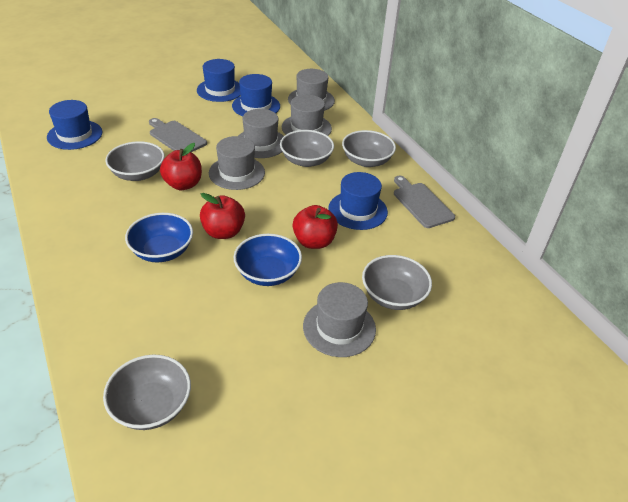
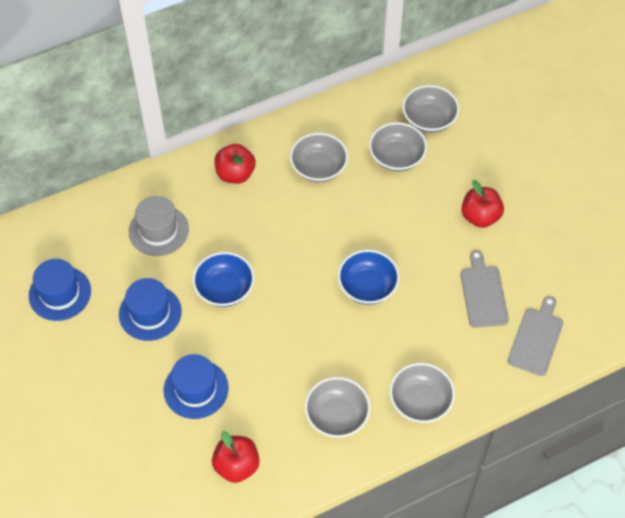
blue hat: [47,100,102,150] [197,59,241,102] [232,74,280,116] [328,172,388,230] = 4 -> [29,259,91,321] [119,278,182,341] [164,354,228,419] = 3
grey hat: [209,136,265,190] [238,109,284,158] [282,95,332,136] [288,69,335,111] [303,282,376,357] = 5 -> [129,196,189,256] = 1

